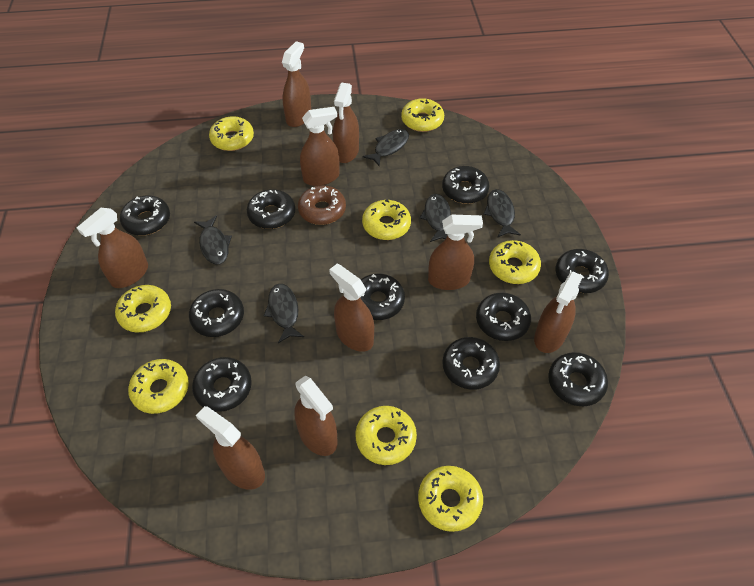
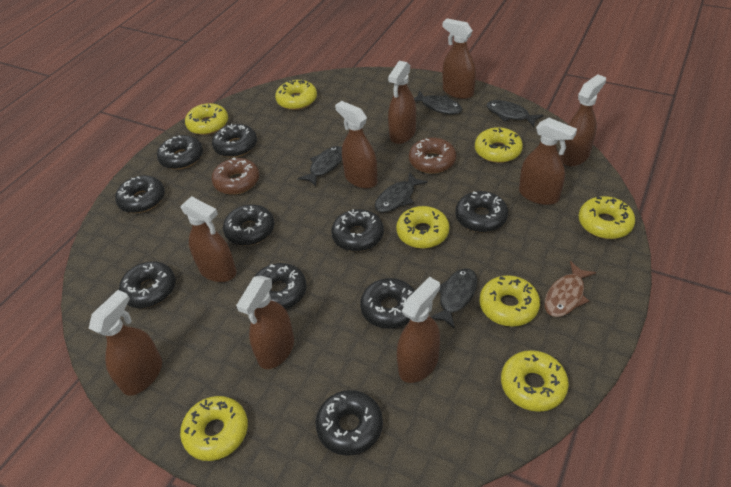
brown donut: [298,185,346,225] = 1 -> [212,158,259,195] [409,138,456,174] = 2
brown fish: none = 0 -> [544,261,596,317] = 1

